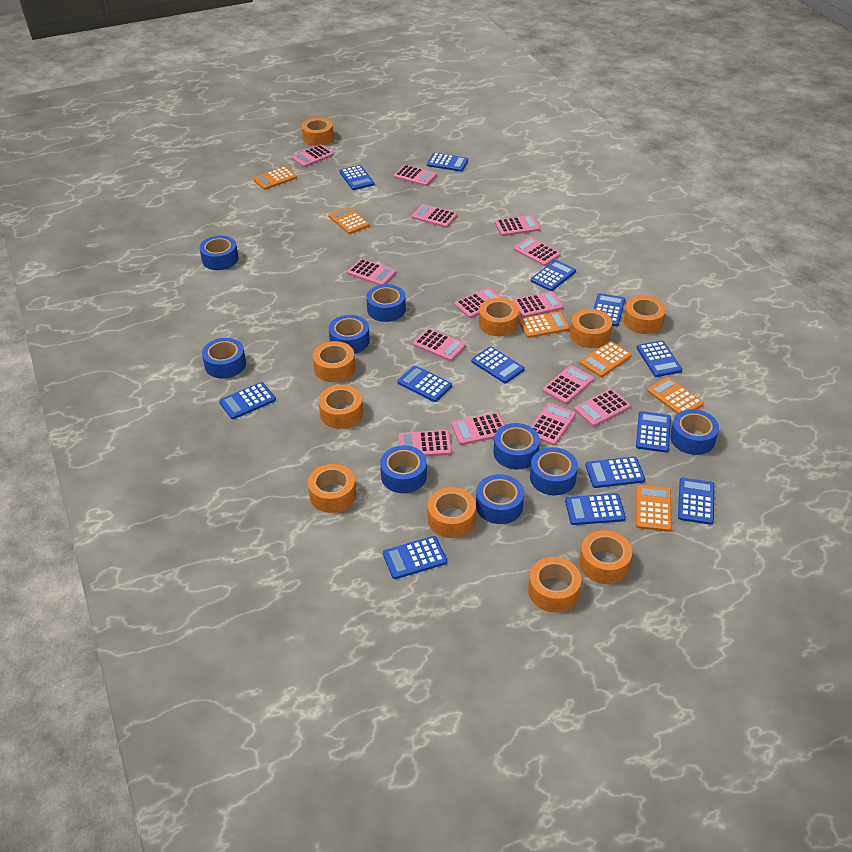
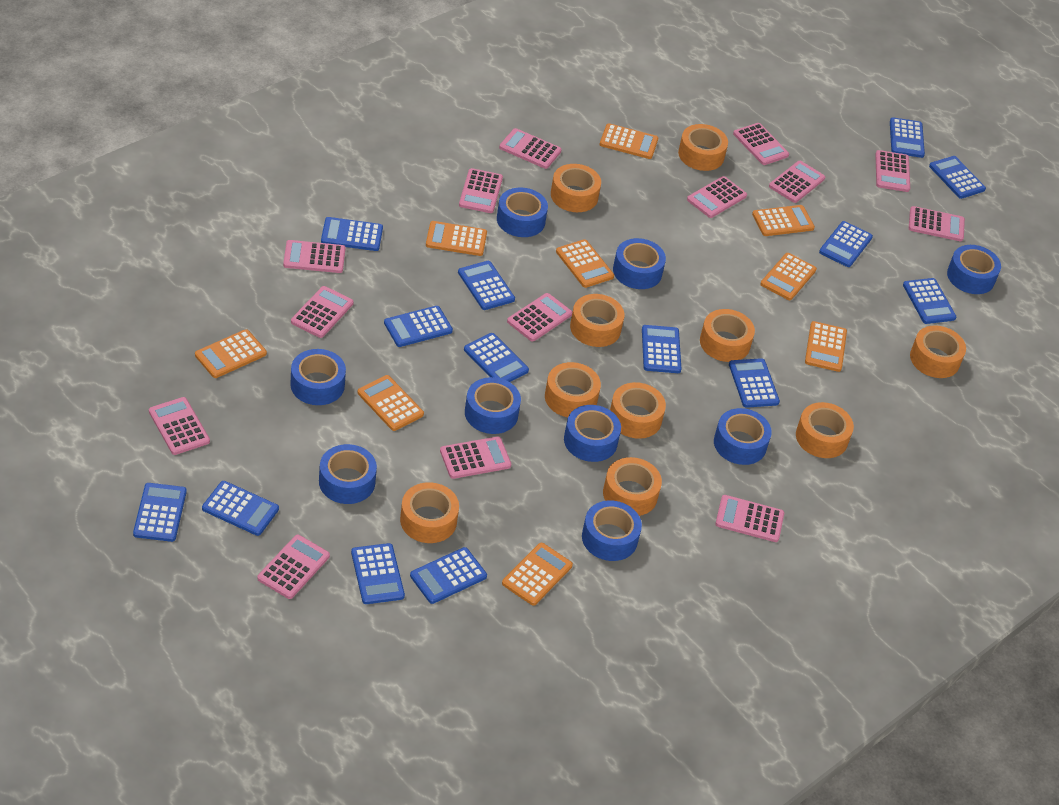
blue calculator: [219,382,276,419] [340,165,374,190] [383,536,447,579] [397,365,452,402] [427,153,468,172] [471,346,525,383] [531,260,576,291] [565,493,626,525] [585,456,645,488] [594,293,625,326] [636,411,671,453] [637,340,682,377] [678,478,714,525] = 13 -> [133,483,187,542] [202,481,279,536] [321,217,383,251] [351,543,405,604] [384,306,453,347] [410,547,487,604] [458,261,515,310] [464,333,529,382] [642,325,681,373] [729,358,780,408] [819,221,873,267] [890,117,925,158] [903,278,956,324] [929,156,986,199] = 14
orange calculator: [253,166,297,190] [328,206,370,234] [518,311,570,338] [580,341,632,377] [636,485,672,532] [648,377,704,414] = 6 -> [195,329,267,378] [357,375,424,431] [426,221,487,256] [502,543,573,606] [556,239,614,288] [600,123,658,159] [752,205,815,236] [760,253,817,300] [805,321,847,372] = 9

